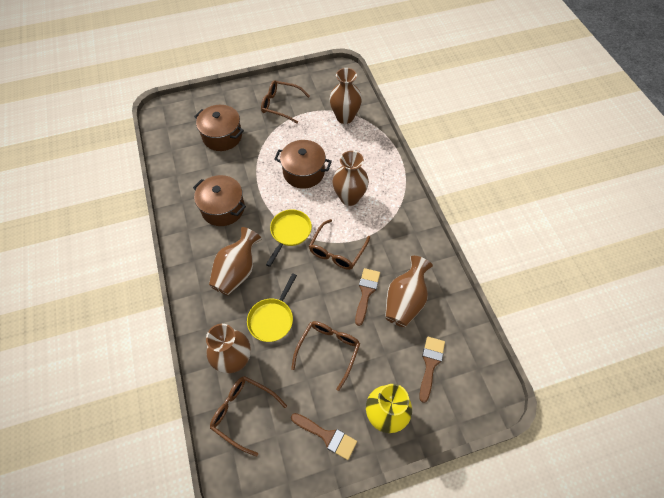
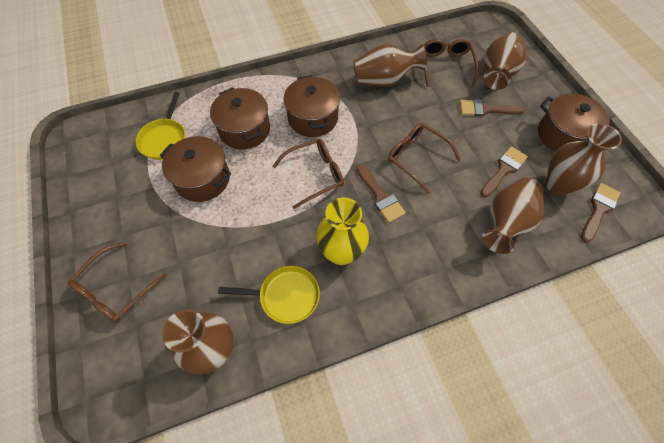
brown brush: [291,413,357,460] [355,268,380,326] [419,337,445,403] = 3 -> [356,164,406,223] [460,99,525,116] [480,146,528,198] [581,183,620,243] = 4
brown pot: [193,175,246,226] [194,105,244,151] [274,140,332,189] = 3 -> [160,136,231,202] [210,88,270,149] [283,75,340,137] [538,94,610,152] = 4

